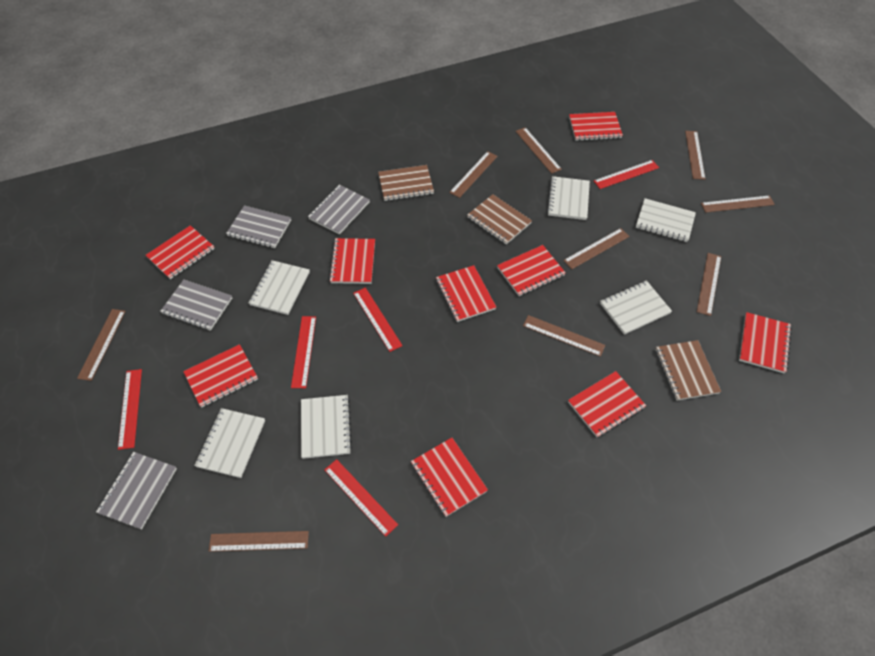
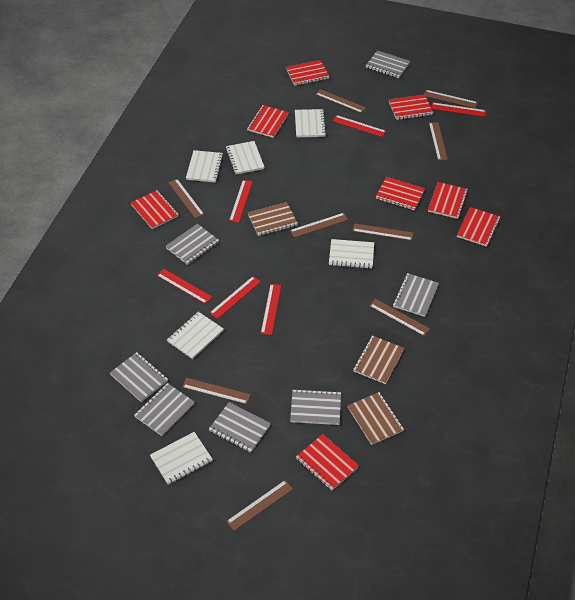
grey notebook: [96,452,177,529] [160,279,232,331] [226,205,291,248] [308,185,370,235] = 4 -> [110,352,168,402] [134,383,194,436] [166,224,219,265] [209,402,271,453] [290,389,341,425] [366,51,410,78] [393,273,439,317] = 7
red notebook: [146,225,215,279] [183,344,258,408] [329,238,375,284] [411,438,488,517] [436,265,496,322] [497,245,566,296] [568,371,646,437] [569,112,623,141] [739,312,792,373] = 9 -> [131,190,179,229] [247,105,289,138] [286,60,330,86] [296,434,359,491] [376,177,425,210] [389,95,433,120] [428,182,468,219] [457,207,500,247] = 8
red ruler: [118,369,142,450] [291,316,316,388] [324,459,398,536] [353,287,403,352] [594,160,659,189] = 5 -> [157,269,212,304] [210,276,261,319] [229,180,253,223] [261,284,281,335] [332,115,386,137] [431,102,486,117] = 6

